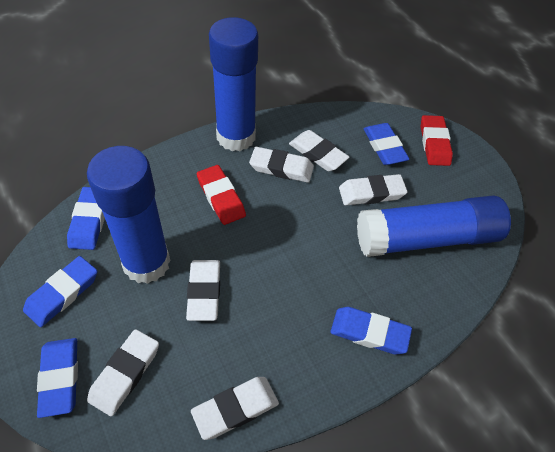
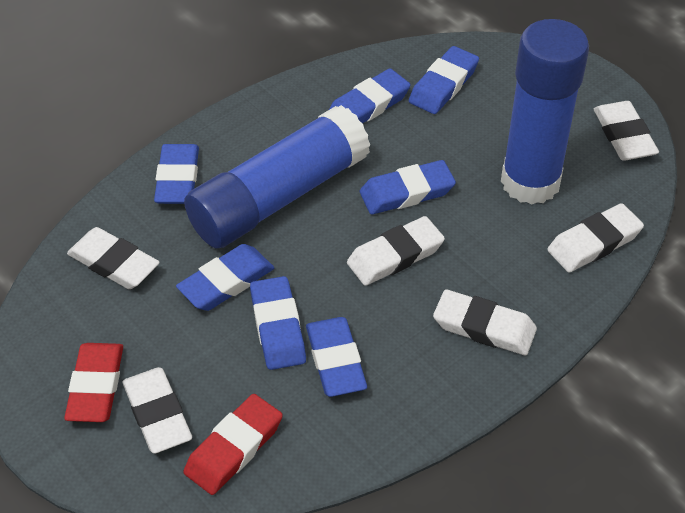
blue eraser: [23,256,98,327] [37,338,78,418] [67,187,105,250] [330,307,412,354] [364,123,410,165] = 5 -> [154,144,199,204] [176,244,274,311] [250,276,306,370] [306,317,367,397] [329,69,410,124] [360,160,456,214] [409,46,479,114] = 7
blue glue stick: [87,146,171,284] [209,17,258,151] [357,195,511,257] = 3 -> [184,105,370,249] [501,19,589,205] = 2

